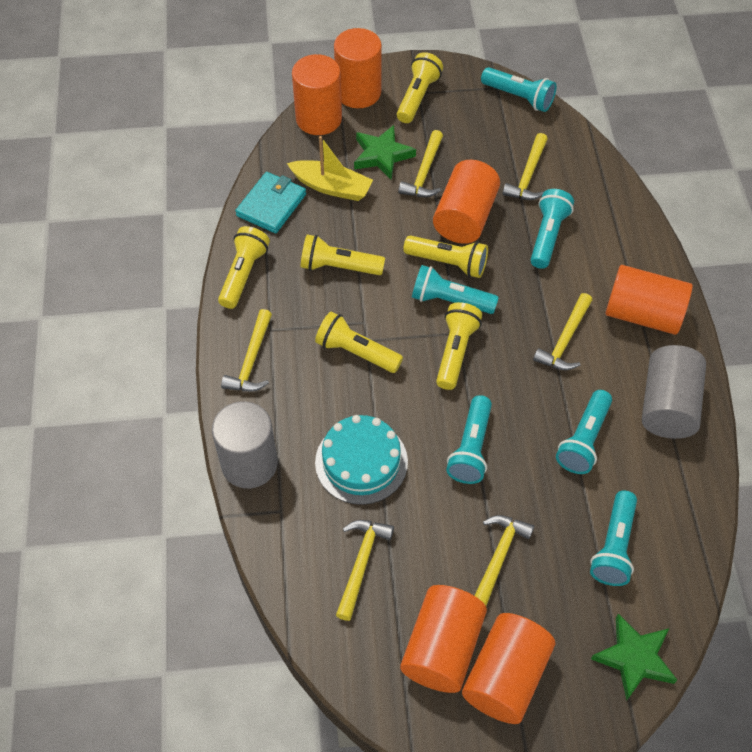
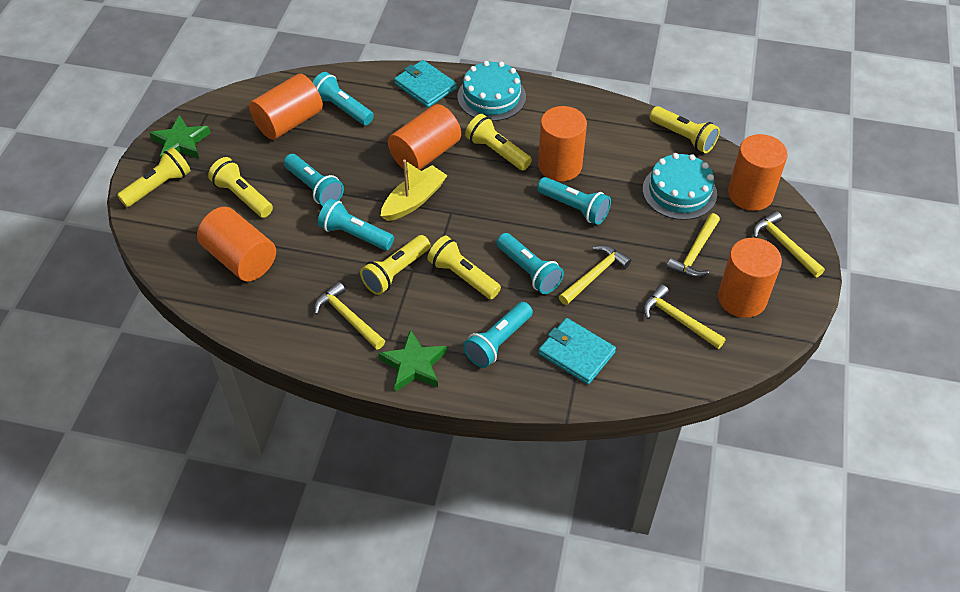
grey cylinder: [212,401,278,489] [642,345,706,439] = 2 -> none = 0
turquoise cake: [315,415,408,505] = 1 -> [457,61,526,121] [643,153,717,220] = 2
turquoise wallet: [235,172,306,233] = 1 -> [394,60,457,108] [538,318,616,385] = 2
yellow hammer: [221,309,272,391] [336,520,394,621] [398,130,443,197] [474,515,534,606] [502,133,548,200] [533,293,592,370] = 6 -> [314,282,385,350] [559,245,631,305] [643,285,726,349] [666,213,720,277] [753,211,825,277] = 5

